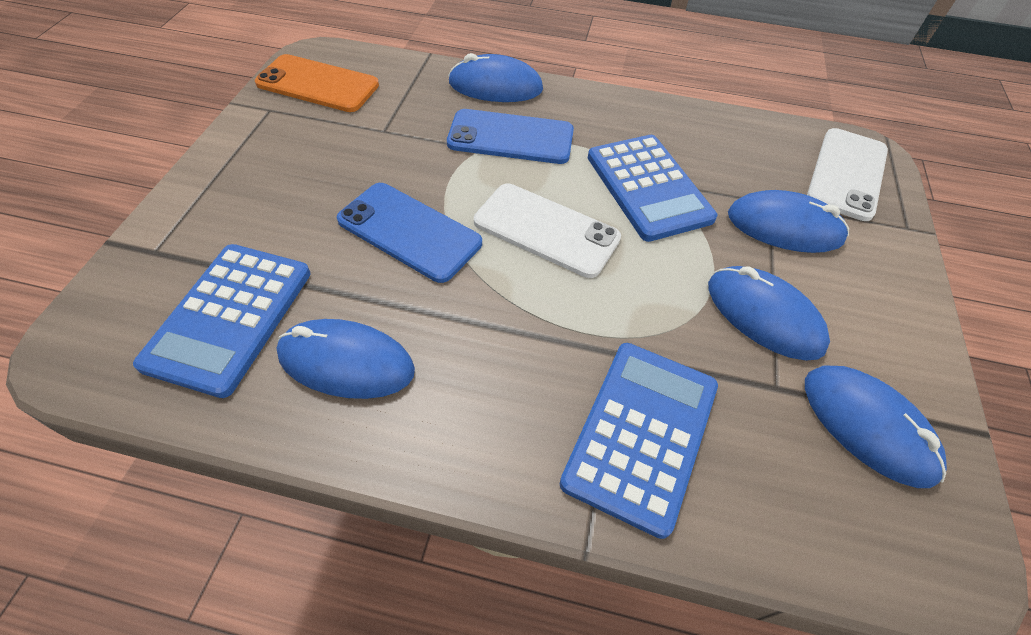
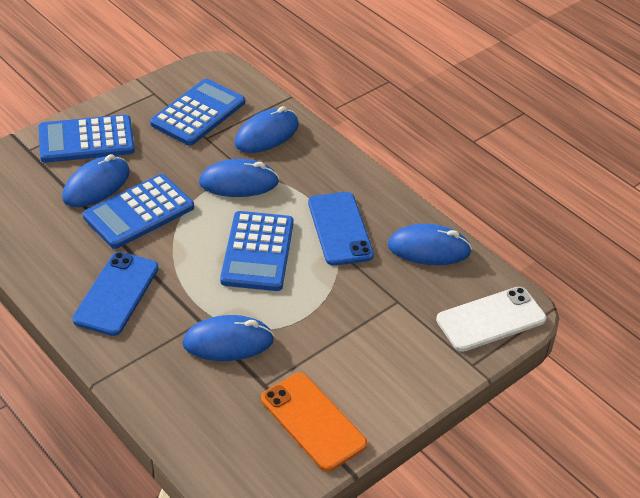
blue calculator: [133,244,310,398] [560,343,718,539] [588,135,717,242] = 3 -> [38,115,135,163] [83,174,194,249] [150,79,245,146] [220,211,294,291] = 4
white phone: [474,183,621,278] [807,128,888,221] = 2 -> [436,287,546,352] = 1

